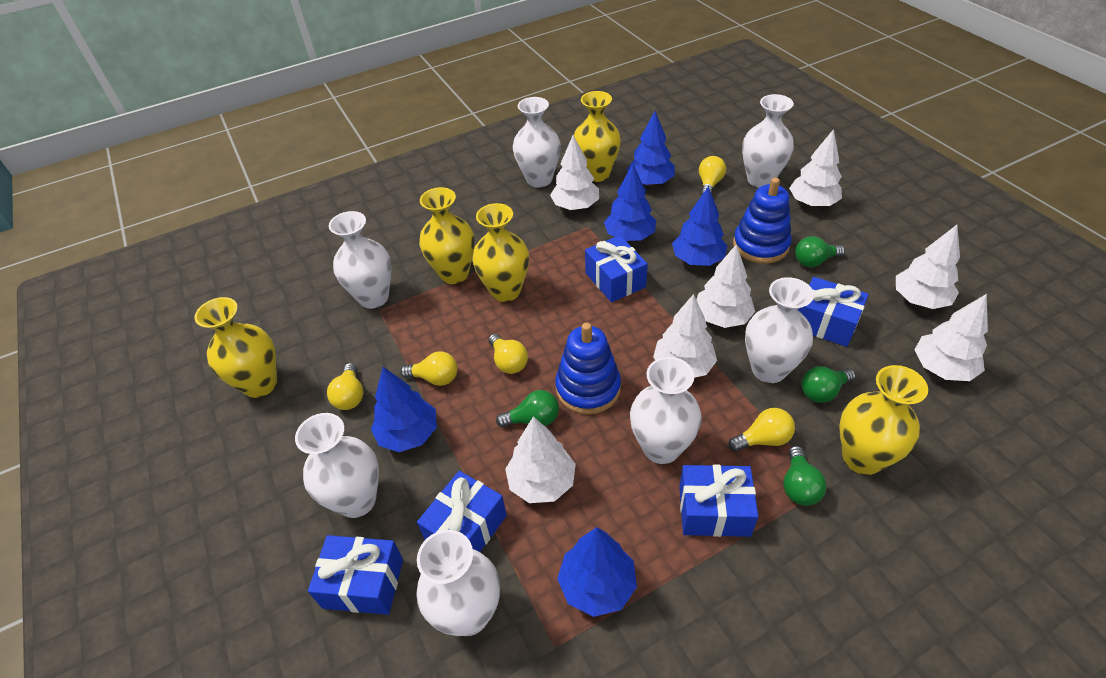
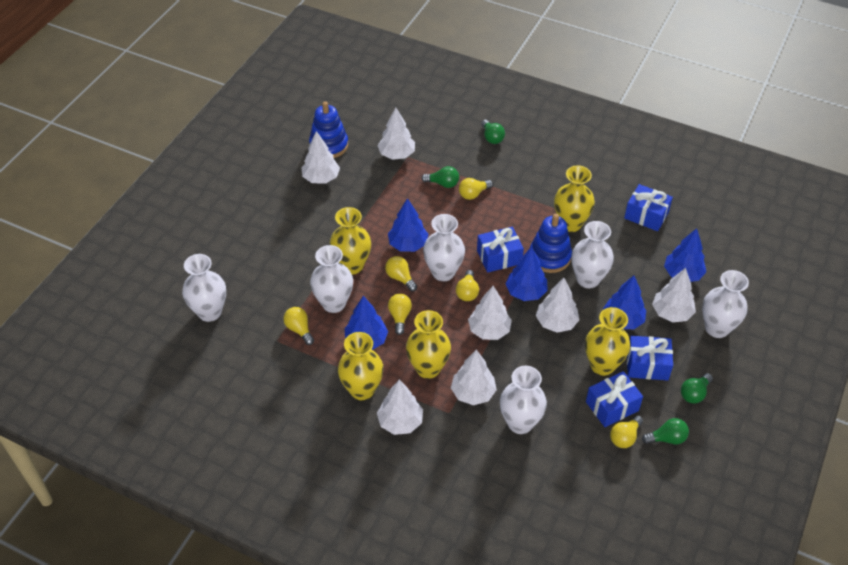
blue gift: [308,535,403,615] [417,471,507,552] [585,235,648,302] [679,465,758,537] [798,277,869,347] = 5 -> [477,227,524,273] [586,371,643,427] [624,184,673,231] [627,336,673,381] = 4
white vase: [295,413,379,518] [329,211,392,309] [416,530,500,636] [513,97,561,188] [630,357,702,464] [742,94,794,188] [745,277,814,383] = 7 -> [182,254,226,322] [310,245,353,313] [423,214,465,281] [500,366,547,434] [571,221,614,288] [702,270,749,338] = 6
yellow light bulb: [327,363,364,410] [400,351,458,386] [488,334,528,374] [699,156,726,196] [728,408,795,452] = 5 -> [283,307,314,345] [385,256,417,291] [388,294,412,335] [456,270,479,301] [459,178,493,200] [610,415,643,448] = 6

